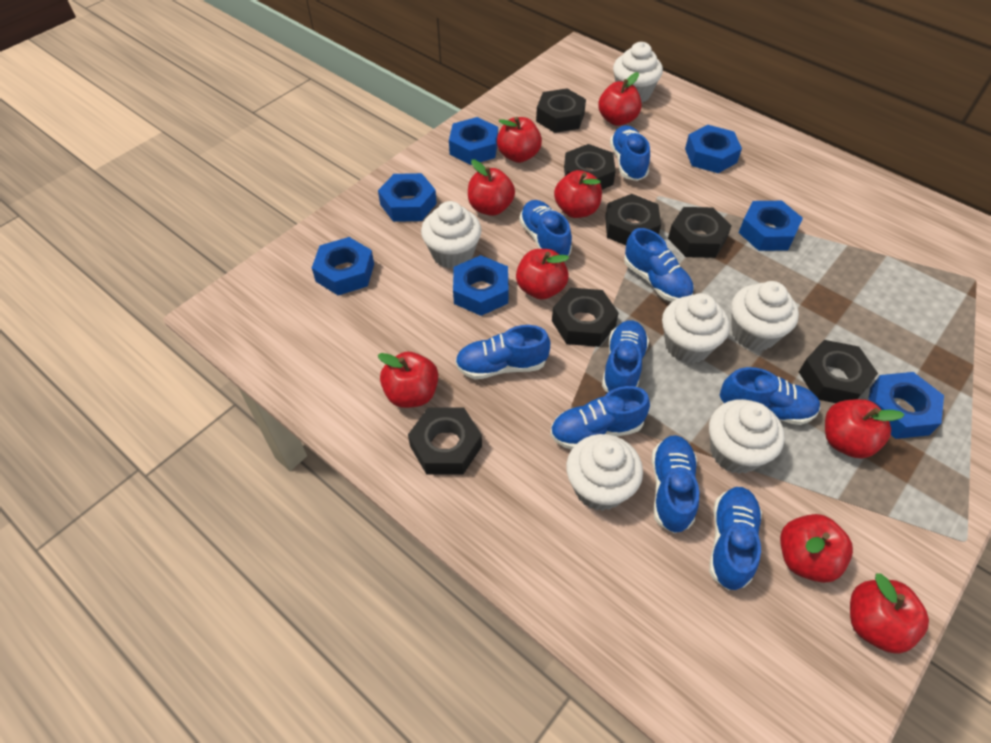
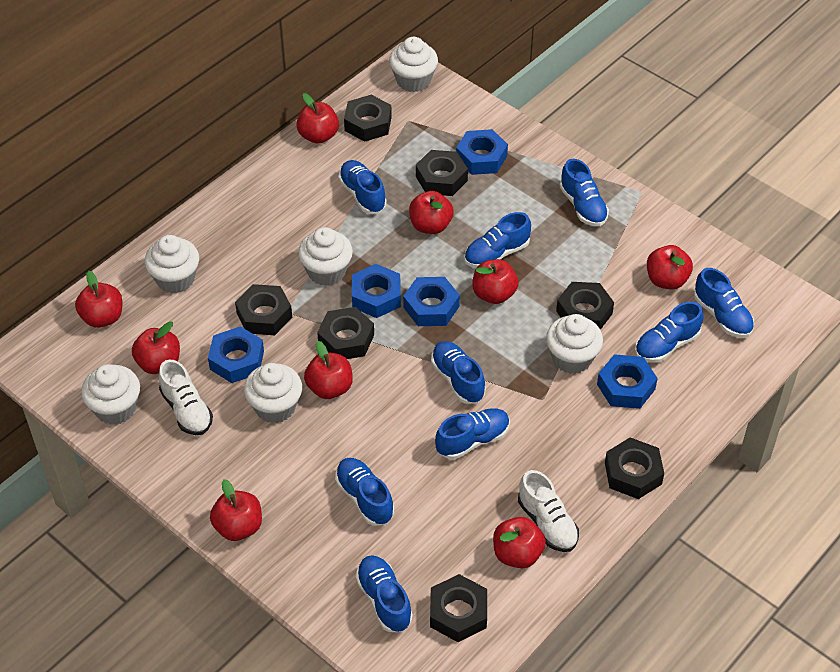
blue nut: [312,237,374,295] [378,173,437,222] [449,117,498,165] [453,255,509,316] [685,125,742,173] [739,201,803,251] [868,372,944,439] = 7 -> [208,326,264,383] [352,264,401,318] [403,277,460,326] [456,129,508,175] [597,354,658,409] = 5
white shoe: none = 0 -> [159,360,213,435] [518,470,579,552] = 2

